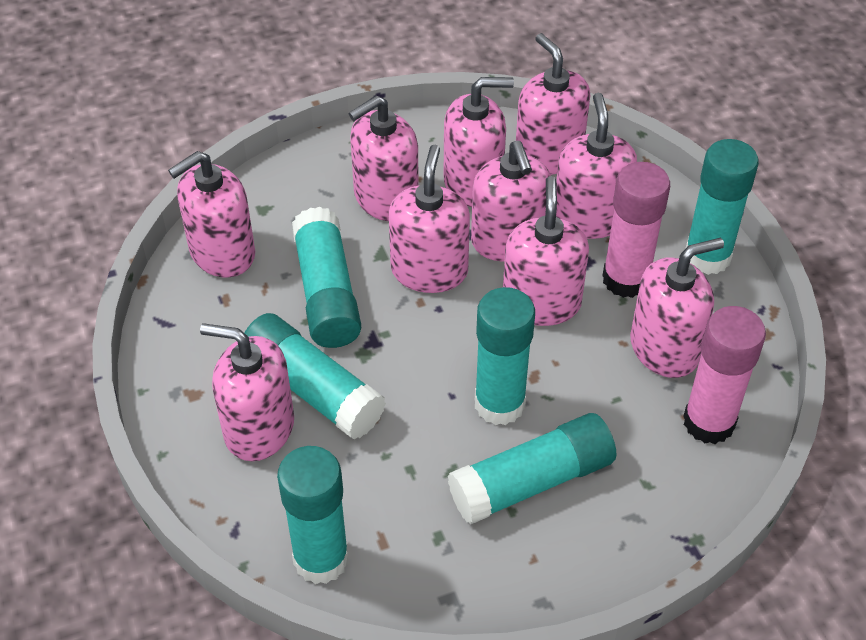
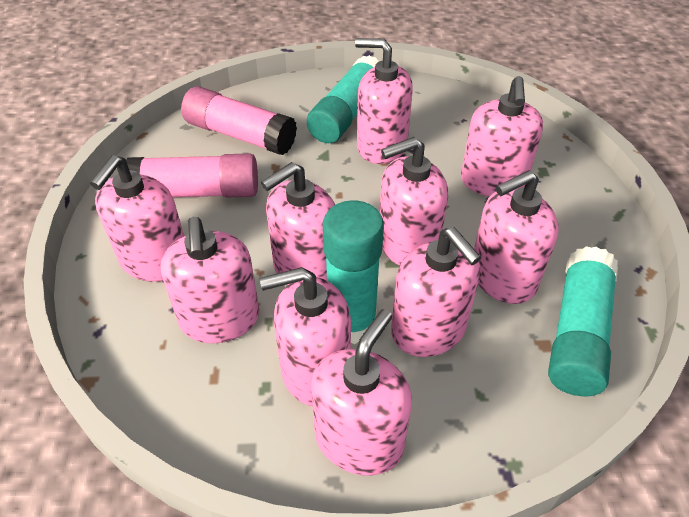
turquoise glue stick: [244,313,386,439] [277,446,349,584] [292,207,361,348] [448,413,616,525] [475,287,535,425] [685,139,759,275] = 6 -> [307,55,379,143] [323,201,384,344] [548,246,618,396] = 3

